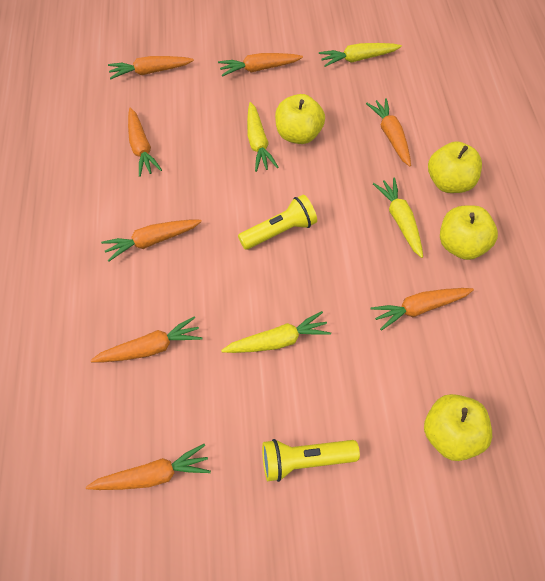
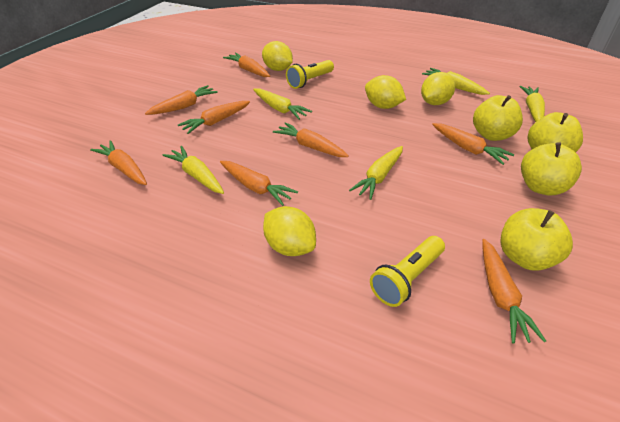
yellow carrot: [221,311,331,353] [247,102,279,172] [319,43,402,67] [373,178,423,258] = 4 -> [162,146,224,194] [253,88,312,120] [349,146,403,200] [422,68,490,95] [519,86,545,122] = 5
yellow lemon: none = 0 -> [262,41,293,71] [263,206,316,256] [365,75,406,109] [421,72,455,105] = 4

